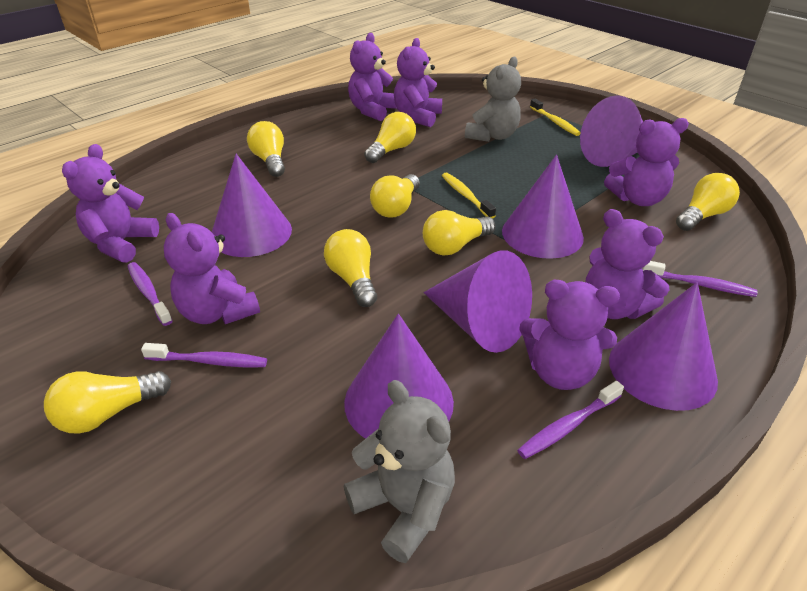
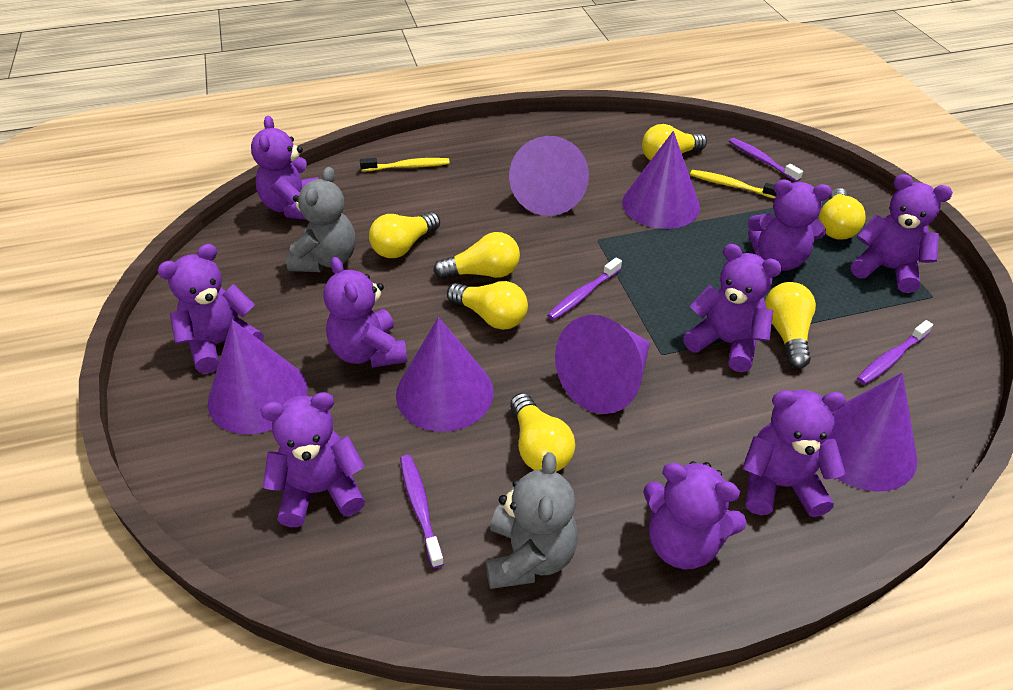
purple teddy bear: [62,144,159,263] [164,213,260,324] [348,33,397,121] [394,38,442,127] [519,280,620,390] [586,209,669,319] [604,118,689,206] = 7 -> [157,244,264,374] [251,116,318,220] [261,392,365,527] [324,257,407,368] [643,461,747,569] [683,244,782,372] [742,390,846,517] [748,180,832,271] [851,174,953,293] = 9

